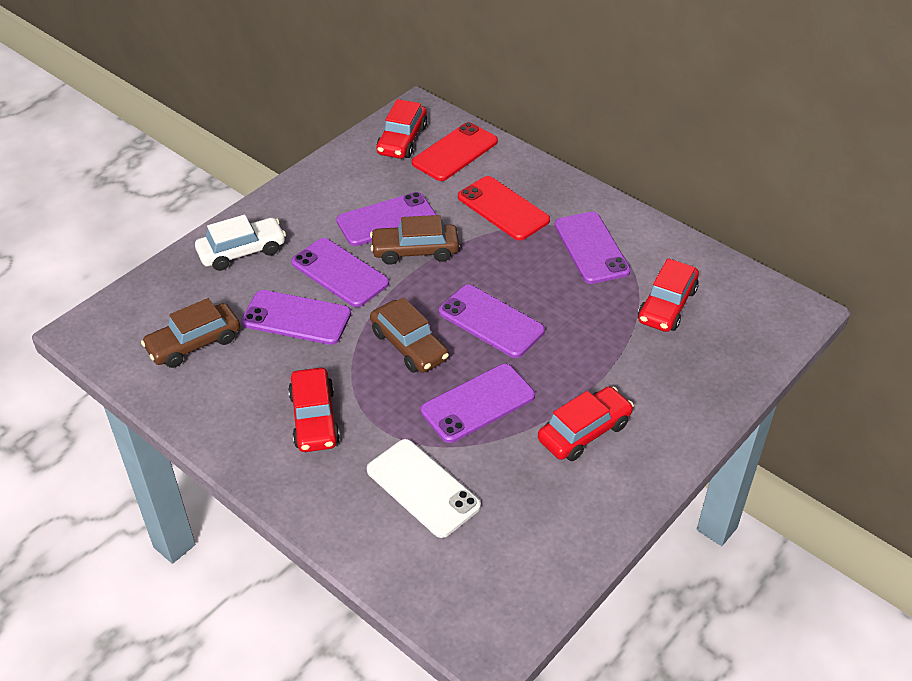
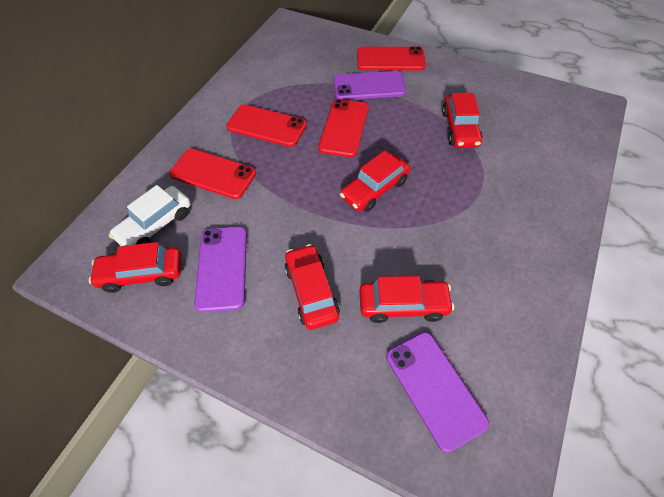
brown car: [141,298,240,368] [370,215,459,265] [370,297,449,373] = 3 -> none = 0
purple phone: [241,290,351,345] [291,238,389,307] [336,192,436,246] [421,364,535,443] [439,285,545,358] [555,212,631,284] = 6 -> [194,227,247,312] [333,71,407,100] [386,332,489,453] = 3
red car: [288,368,340,452] [376,99,427,159] [538,386,634,461] [638,258,699,332] = 4 -> [89,242,181,293] [285,244,340,330] [340,151,410,212] [360,276,454,323] [442,93,483,148] = 5
red phone: [412,122,498,181] [458,176,550,241] = 2 -> [169,149,256,199] [226,105,307,147] [318,99,369,157] [357,46,426,70] = 4
white phone: [367,439,481,538] = 1 -> none = 0

